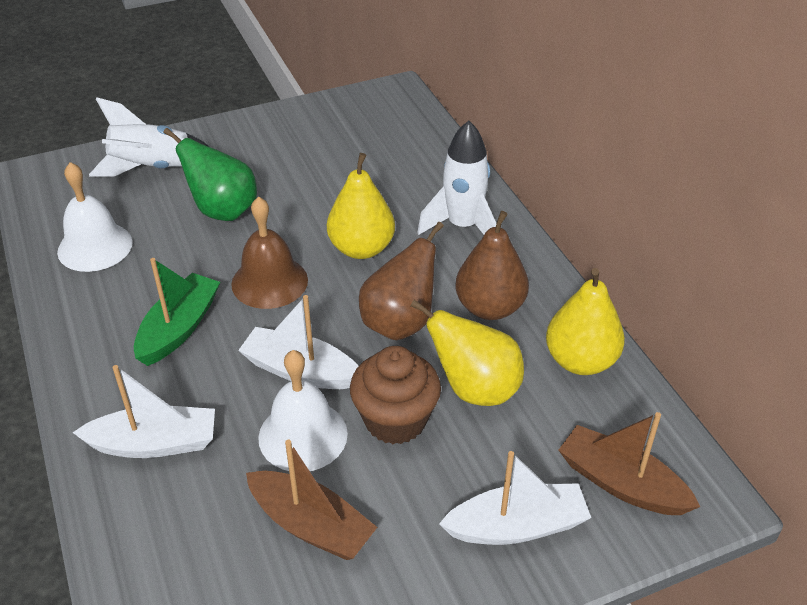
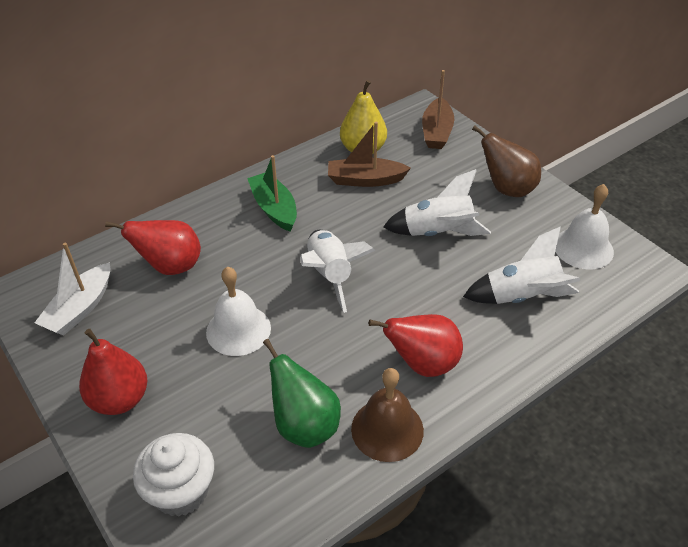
brown cupcake: [350,346,441,444] = 1 -> none = 0
brown pear: [359,222,444,340] [455,211,529,320] = 2 -> [472,126,541,197] = 1
red pear: none = 0 -> [79,329,147,415] [105,220,201,275] [369,314,463,377] = 3
white boat: [73,365,215,458] [238,295,358,389] [439,451,591,545] = 3 -> [35,243,110,335] = 1
white cupcake: none = 0 -> [133,433,214,517] = 1
white rocket: [89,97,209,177] [417,121,497,235] = 2 -> [300,230,375,313] [383,169,491,236] [463,226,580,304] = 3
yellow pear: [327,153,395,259] [411,299,524,406] [546,268,625,375] = 3 -> [340,80,387,154] = 1

